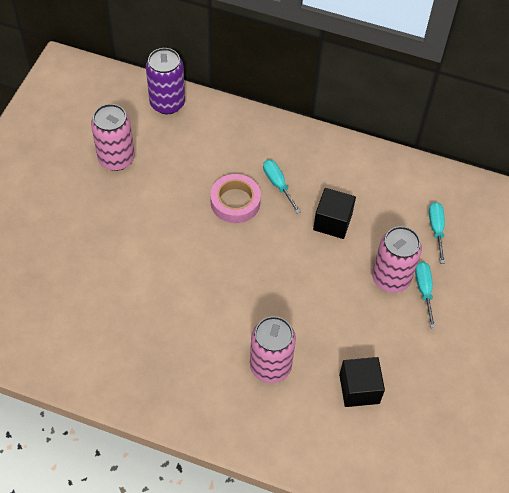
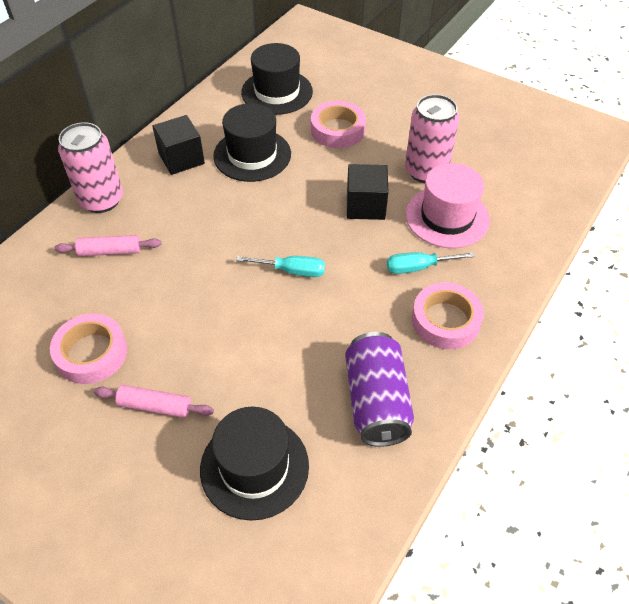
black hat: none = 0 -> [200,407,309,521] [213,103,291,182] [241,43,313,115] = 3
pink can: [91,104,135,171] [250,316,296,383] [372,226,422,293] = 3 -> [58,122,123,213] [405,94,459,183] = 2
pink hat: none = 0 -> [405,163,490,248] = 1
pink rolling pin: none = 0 -> [54,235,161,256] [94,385,214,418] = 2
pink tape: [210,174,261,223] = 1 -> [50,314,127,384] [311,101,366,148] [412,283,484,349] = 3
turquoise screwdriver: [263,160,301,213] [415,262,436,328] [429,202,445,264] = 3 -> [236,256,325,277] [387,252,475,274] = 2

